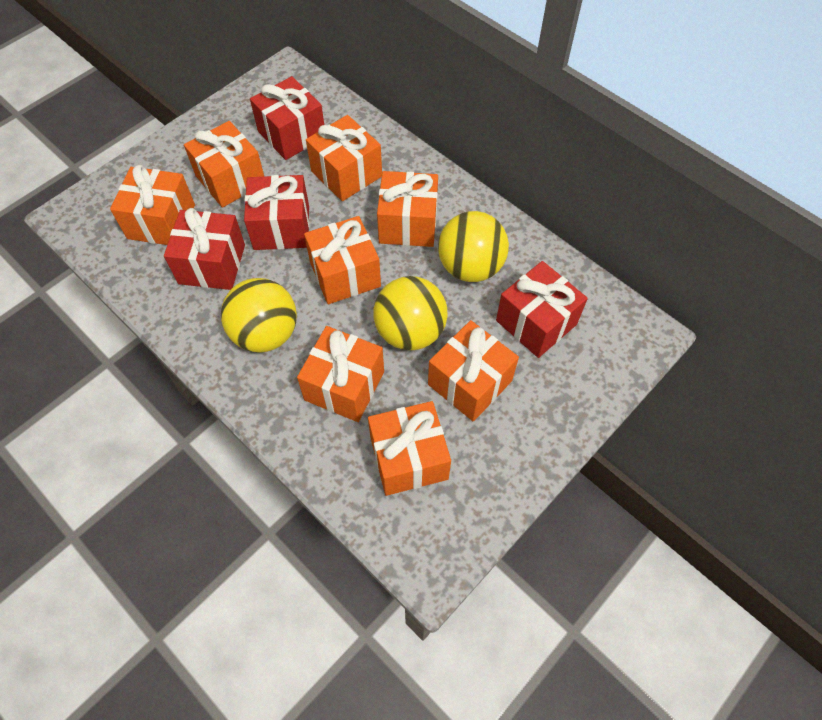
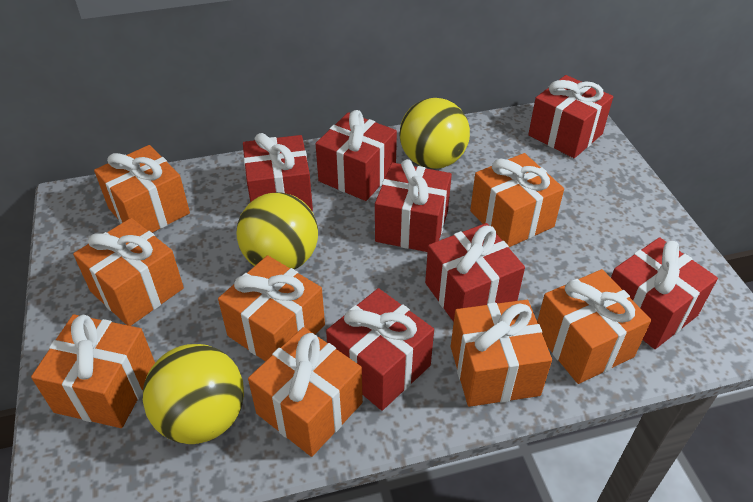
red gift: [164,208,245,290] [244,175,310,250] [250,76,324,160] [496,261,588,358] = 4 -> [243,133,313,211] [315,110,397,201] [326,288,434,411] [375,159,452,252] [425,223,525,322] [528,75,613,158] [611,237,718,349] = 7

